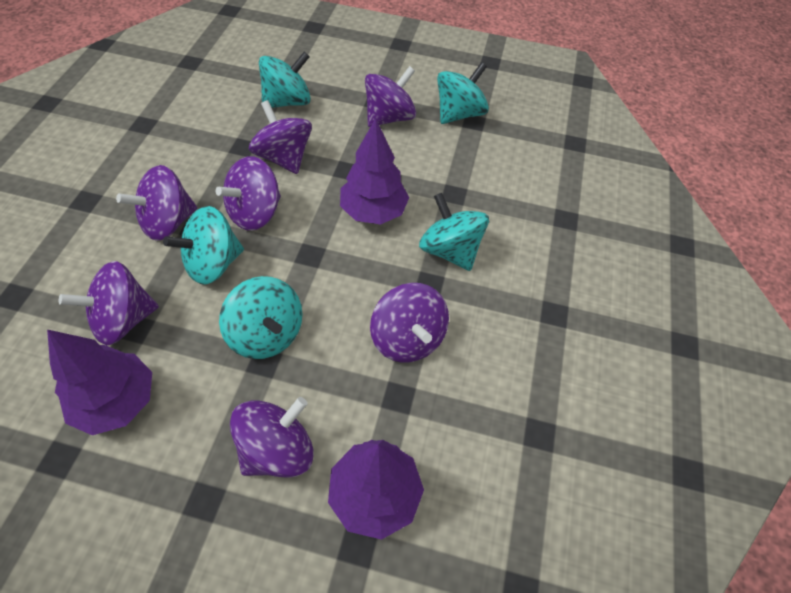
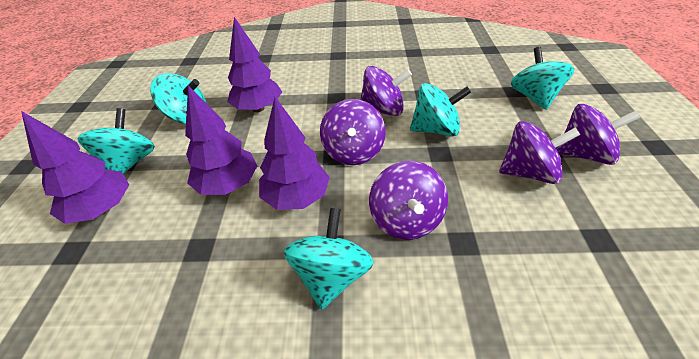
purple spinning top: [59,261,159,345] [116,165,197,241] [216,156,281,231] [230,397,314,478] [249,100,312,174] [365,66,416,127] [370,283,449,363] = 7 -> [320,99,386,165] [360,66,412,116] [369,161,448,240] [499,121,580,184] [556,104,640,165] = 5
purple tree: [47,329,152,435] [328,440,424,540] [340,118,409,224] = 3 -> [21,111,129,224] [185,86,257,195] [227,17,282,112] [259,97,330,210] = 4

